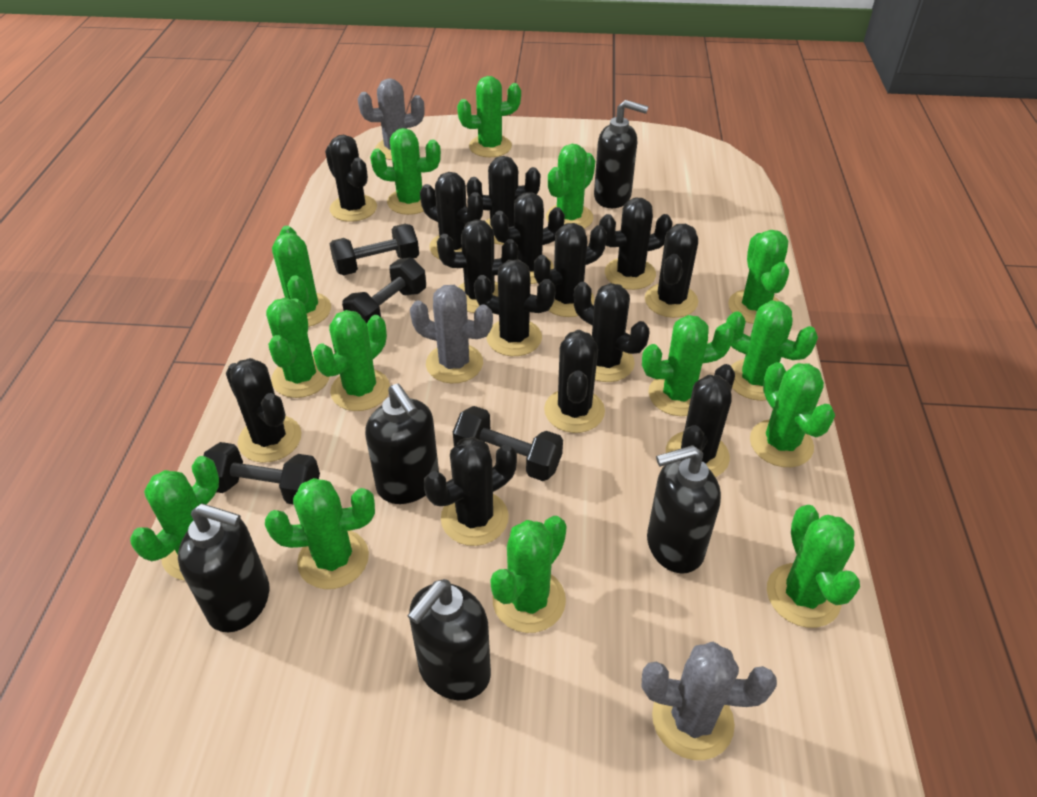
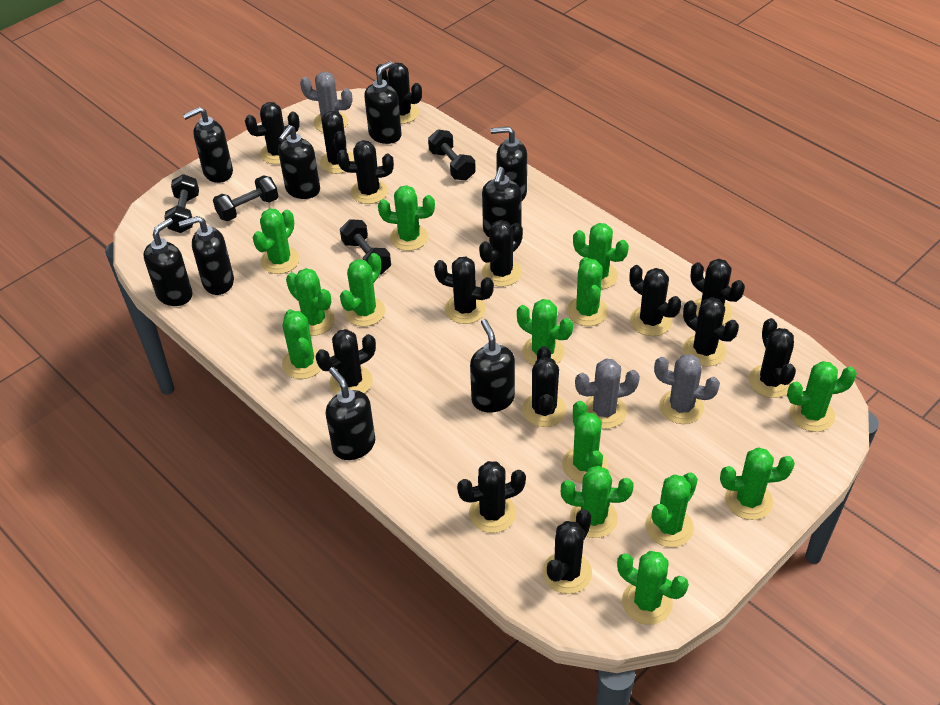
black soap dispenser: [178,504,269,632] [365,384,439,504] [407,579,491,700] [594,100,649,208] [647,445,721,574] = 5 -> [143,218,193,306] [179,216,234,295] [183,107,233,183] [278,125,320,199] [326,367,375,460] [364,61,402,144] [470,319,515,413] [482,167,522,237] [491,126,527,201] = 9

